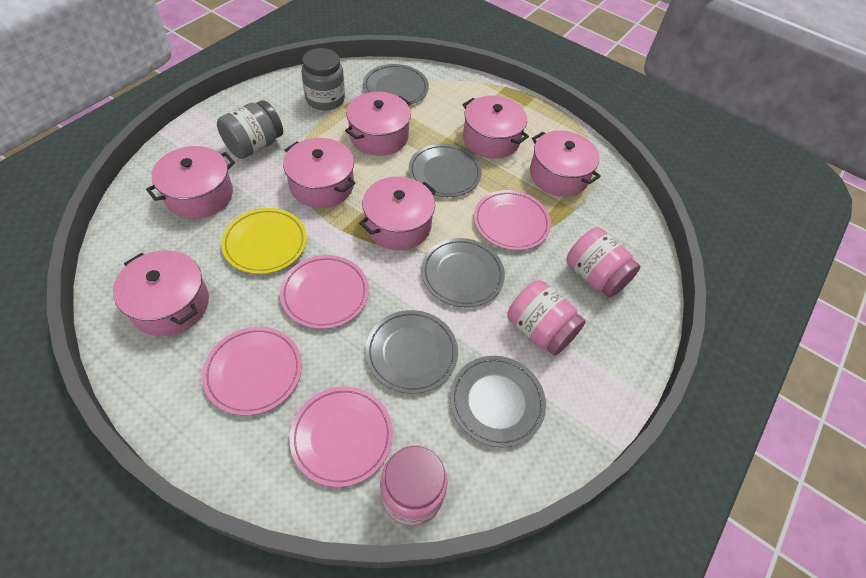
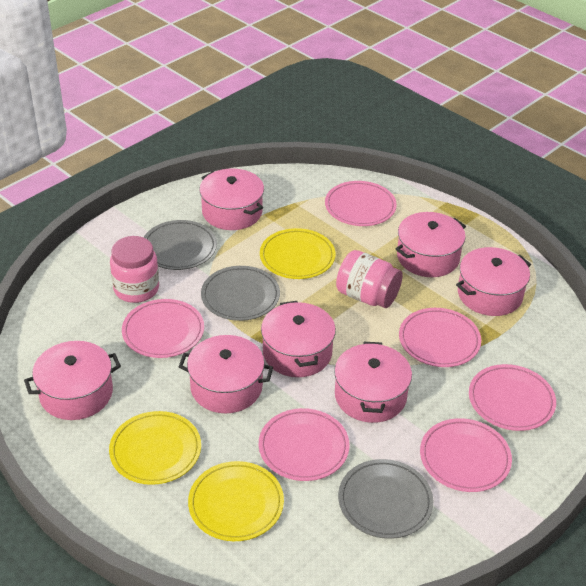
grey jar: [217,100,283,159] [301,48,345,111] = 2 -> none = 0
grey plate: [363,64,429,105] [365,310,458,394] [408,144,482,197] [421,238,505,307] [450,356,546,447] = 5 -> [144,220,217,270] [201,266,280,321] [338,459,433,539] = 3
pink jar: [380,446,448,526] [507,280,586,356] [567,228,640,298] = 3 -> [110,236,159,303] [336,250,402,308] = 2
pink plate: [202,327,302,416] [280,255,369,329] [289,387,393,487] [474,190,551,250] = 4 -> [122,299,204,358] [259,408,349,481] [325,181,397,226] [399,308,481,367] [420,418,512,492] [469,364,556,431] = 6
yellow plate: [221,208,307,274] = 1 -> [109,411,201,485] [188,461,284,541] [260,228,335,279] = 3

